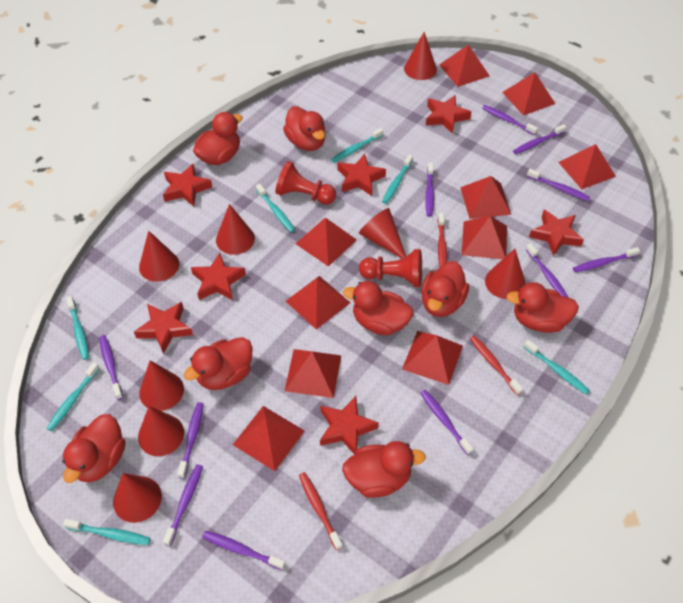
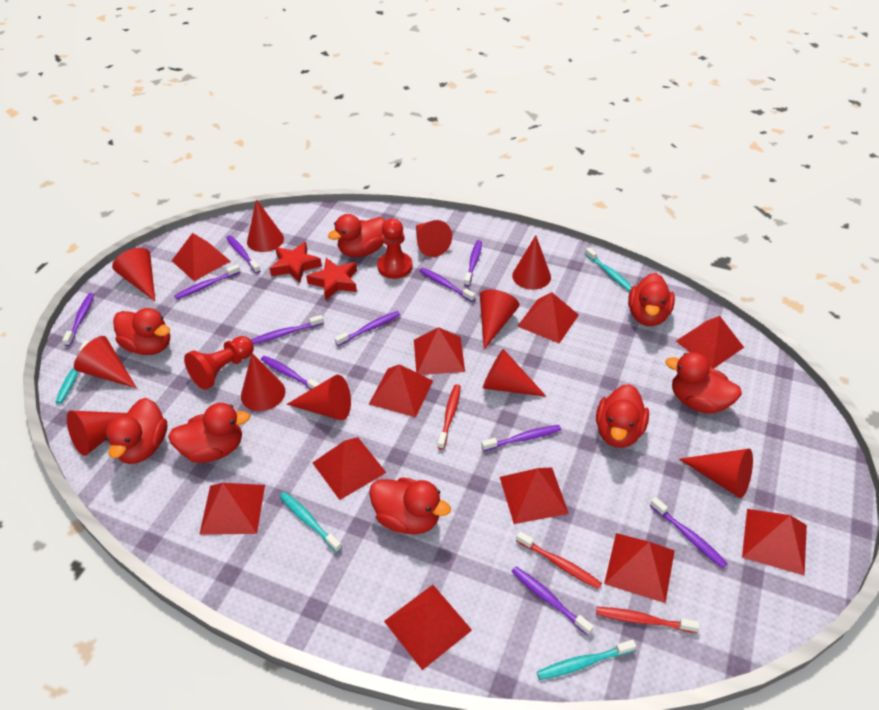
red cone: [113,473,162,523] [138,406,184,456] [139,231,179,282] [139,360,184,411] [216,204,255,255] [359,208,406,259] [404,32,437,80] [485,248,526,299] = 8 -> [67,411,127,456] [74,336,137,388] [112,248,155,301] [241,353,286,411] [247,199,284,252] [286,375,351,420] [416,220,452,257] [480,290,520,350] [483,349,547,397] [512,235,551,290] [679,449,753,498] = 11
red pyramid: [233,406,305,471] [285,276,350,329] [285,349,341,398] [295,218,357,266] [402,331,463,385] [439,45,489,87] [460,176,511,219] [462,216,507,259] [502,72,555,116] [558,144,616,189] = 10 -> [172,233,231,281] [199,483,265,535] [313,437,386,500] [369,364,433,417] [384,585,472,670] [414,327,465,375] [500,467,569,524] [517,292,579,344] [604,533,675,603] [676,316,744,369] [742,509,807,576] = 11
red star: [134,302,193,354] [163,164,212,206] [191,253,246,300] [320,396,379,454] [338,154,386,196] [426,95,471,134] [529,210,584,256] = 7 -> [269,242,322,283] [306,258,357,300] = 2
turquoise toothbrush: [46,362,100,431] [63,519,151,545] [66,296,89,360] [256,184,295,232] [331,128,384,163] [382,154,413,204] [524,340,590,394] = 7 -> [55,340,90,404] [280,492,342,553] [537,640,636,680] [585,247,632,292] = 4

